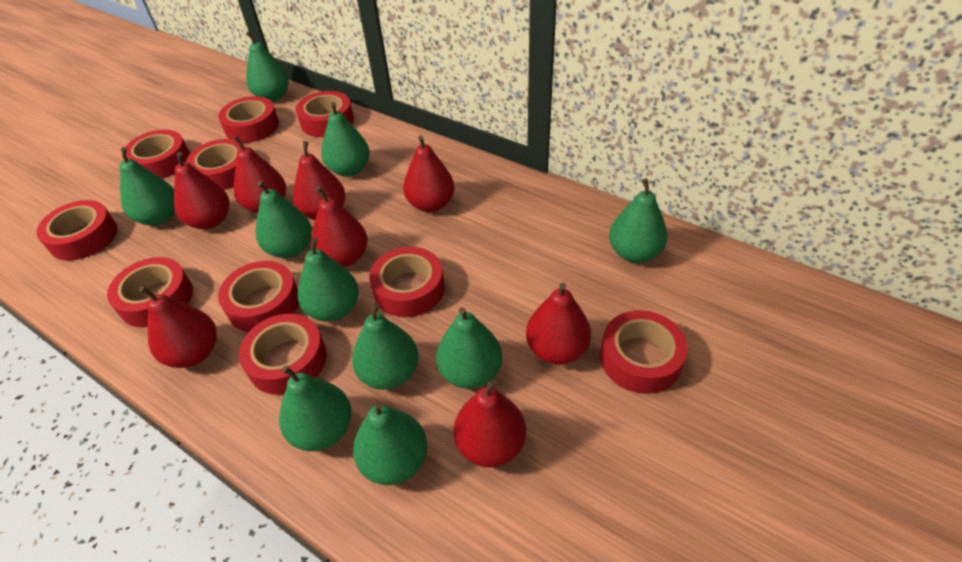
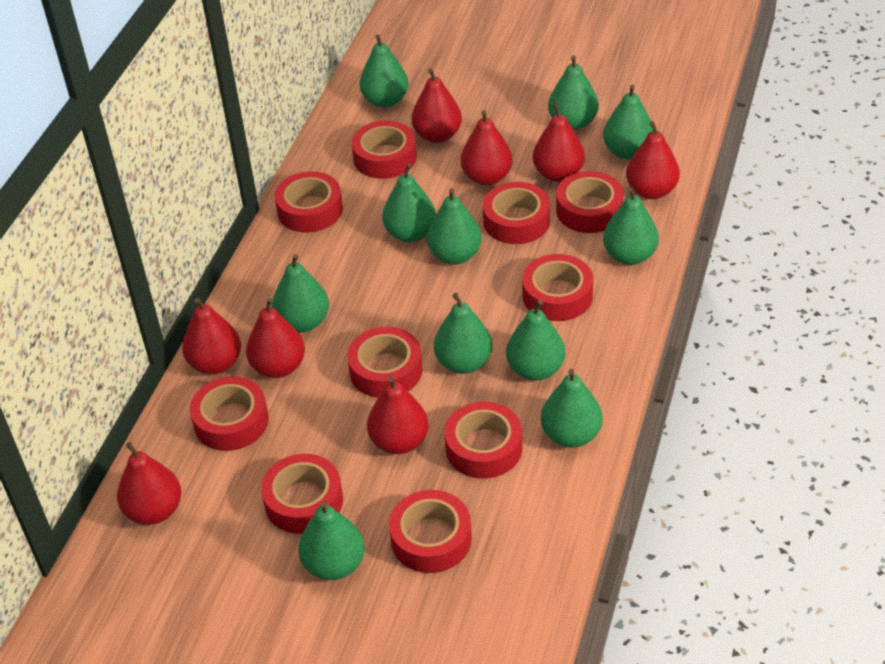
green pear: [120,147,175,226] [246,31,289,102] [256,181,312,258] [279,365,352,451] [298,238,359,322] [321,102,370,177] [352,303,419,390] [353,401,428,485] [436,307,502,389] [609,178,668,263] = 10 -> [272,254,329,332] [298,501,365,580] [359,34,409,108] [382,163,436,242] [427,188,482,265] [434,293,493,374] [506,300,565,381] [541,369,603,448] [548,56,599,130] [603,85,653,160] [603,187,659,265] = 11

